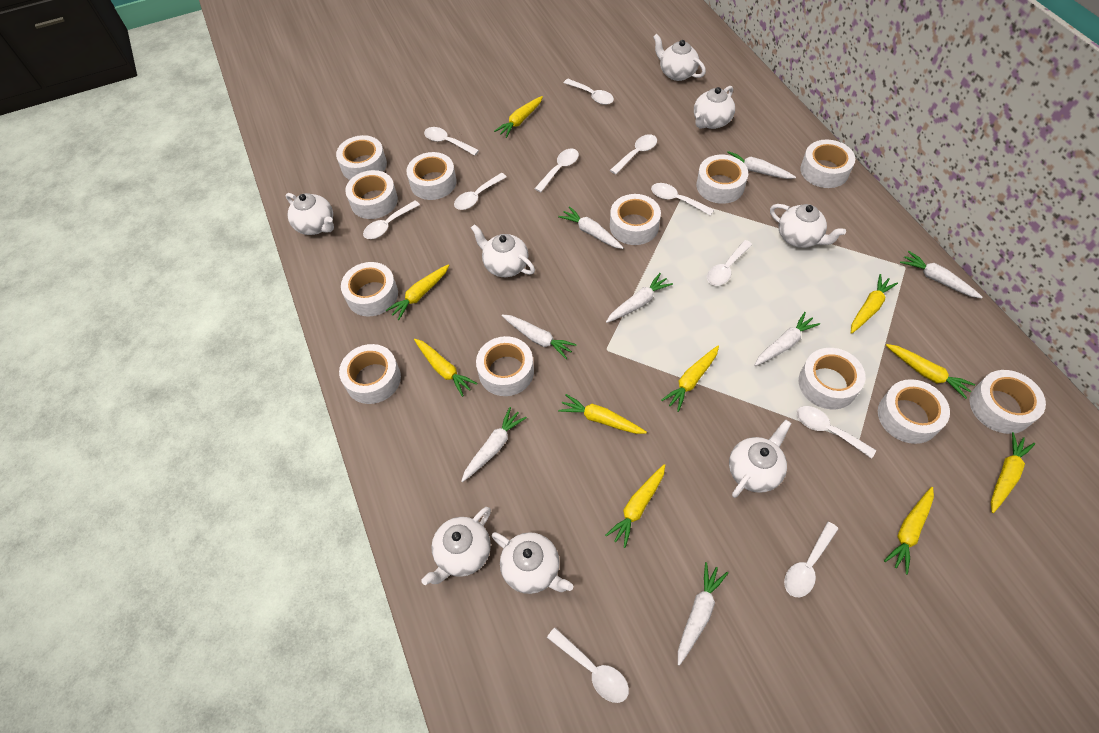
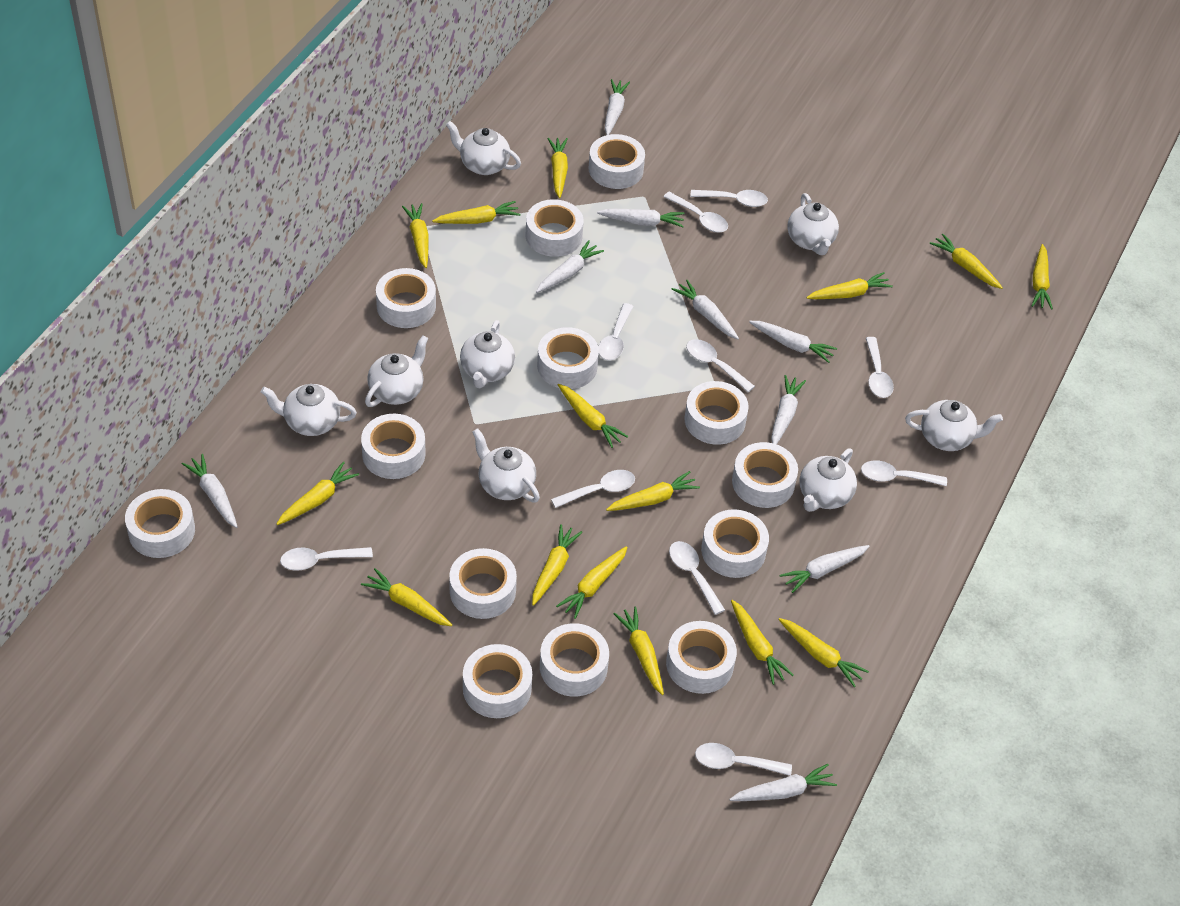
white carrot: [461,407,527,482] [501,315,577,359] [558,206,624,249] [606,273,673,323] [678,562,728,666] [727,151,796,179] [754,312,820,366] [900,251,983,299] = 8 -> [182,454,238,528] [536,240,604,293] [597,209,684,227] [605,79,630,135] [672,280,739,340] [729,764,837,801] [749,321,837,363] [771,375,806,444] [779,545,870,593] = 9
white spoon: [363,200,420,239] [424,127,479,156] [454,173,507,210] [534,149,579,192] [547,628,629,703] [564,79,614,105] [610,134,657,174] [651,183,714,216] [707,240,753,286] [784,522,839,597] [797,406,876,459] = 11 -> [280,547,373,571] [551,470,635,508] [598,303,634,361] [663,192,728,233] [669,541,725,615] [686,339,755,392] [690,190,768,207] [695,743,792,776] [861,460,947,486] [866,337,894,398] = 10
white tape: [336,135,387,180] [339,344,401,404] [341,262,398,317] [345,170,398,219] [406,152,457,200] [476,336,534,396] [610,194,661,245] [696,154,748,204] [799,348,865,409] [800,140,855,188] [878,379,950,444] [970,370,1046,434] = 12 -> [125,489,195,558] [361,414,426,479] [376,268,436,328] [449,548,517,619] [463,644,532,718] [526,199,584,257] [537,327,599,389] [540,623,609,697] [589,134,645,189] [666,621,737,694] [684,381,749,445] [701,509,769,578] [732,442,798,508] = 13
yellow carrot: [386,264,449,320] [414,339,478,397] [494,96,543,138] [558,394,647,434] [605,464,665,548] [661,346,719,412] [851,274,898,334] [884,487,934,574] [886,344,975,399] [991,432,1035,513] = 10 -> [277,461,359,525] [361,568,452,626] [402,203,429,268] [432,201,520,224] [532,524,582,606] [548,138,568,198] [556,546,628,619] [558,384,629,448] [606,471,700,511] [613,607,664,695] [731,600,794,685] [778,618,869,687] [806,272,893,299] [929,234,1003,289] [1032,244,1053,309] = 15

